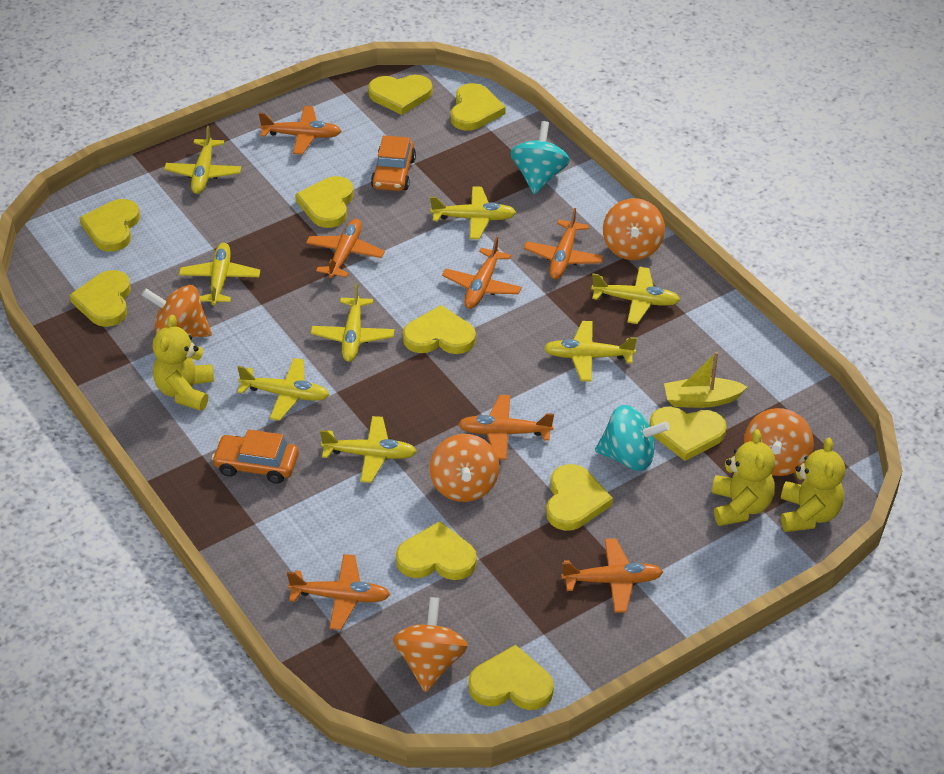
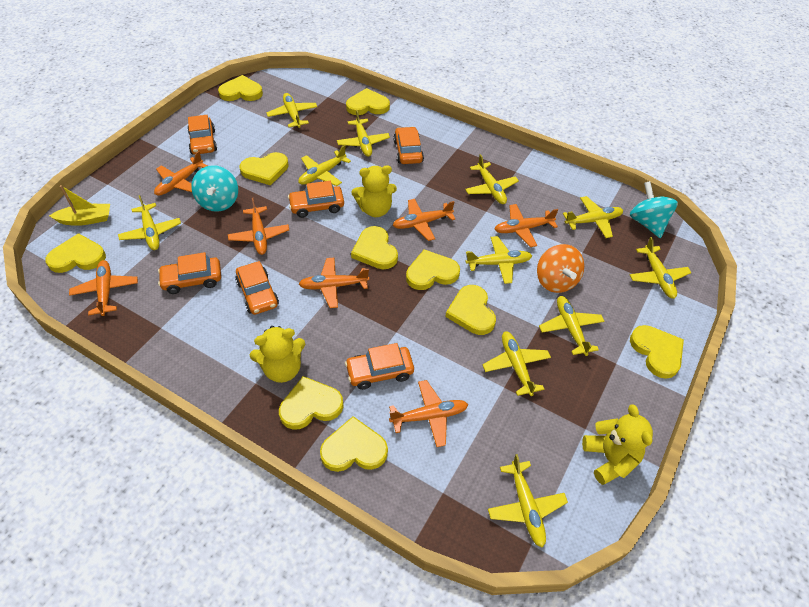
orange car: [212,429,299,484] [371,135,416,191] = 2 -> [158,252,221,294] [187,115,217,155] [235,261,279,315] [288,181,344,218] [345,343,414,390] [393,127,424,164] = 6
orange spinning top: [141,285,212,337] [393,597,468,692] [429,434,499,502] [603,198,665,260] [744,408,814,476] = 5 -> [537,244,584,293] = 1
yellow plane: [164,126,241,194] [179,243,260,305] [237,358,329,421] [311,284,394,362] [320,416,417,483] [430,186,516,239] [544,321,637,382] [591,267,680,324] = 8 -> [118,195,181,250] [266,93,317,128] [298,145,351,186] [337,110,390,157] [465,154,519,204] [466,236,532,284] [483,331,551,396] [488,454,568,548] [539,296,604,356] [563,196,623,238] [630,237,691,298] = 11

